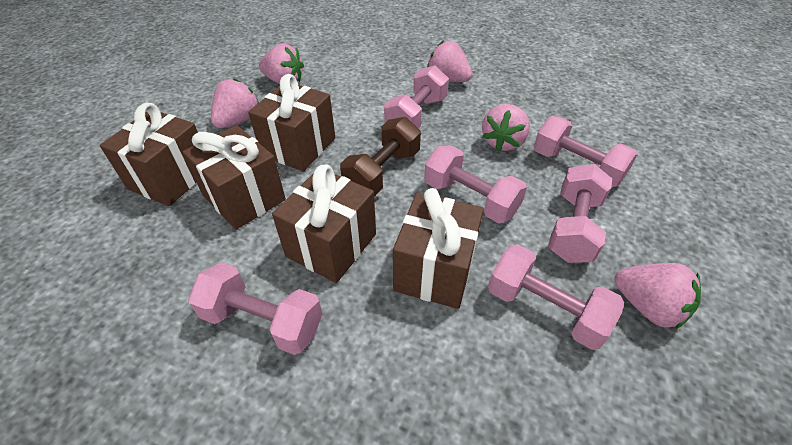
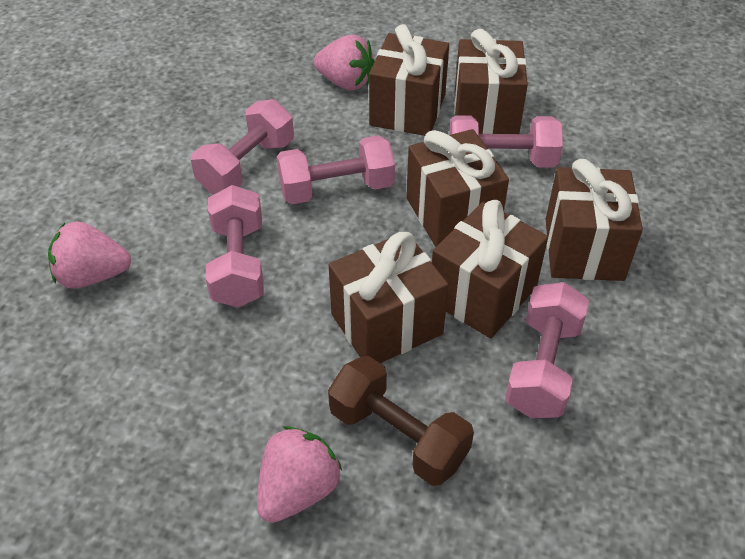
brown gift: [100,103,198,206] [183,125,286,230] [248,74,335,171] [272,164,376,283] [393,188,484,309] = 5 -> [329,232,448,363] [369,24,449,136] [406,129,509,247] [432,200,548,338] [454,29,528,134] [546,159,643,281] = 6
pink dumbbell: [188,262,322,355] [384,65,449,129] [424,145,527,223] [488,244,624,350] [534,116,638,187] [548,164,612,263] = 6 -> [191,99,294,194] [205,185,264,308] [276,135,395,204] [449,115,563,168] [505,282,589,418] = 5
pink strawberry: [211,78,259,128] [259,44,304,84] [427,41,472,82] [482,104,530,151] [614,263,701,329] = 5 -> [48,221,131,289] [257,426,342,523] [313,35,375,91] = 3

